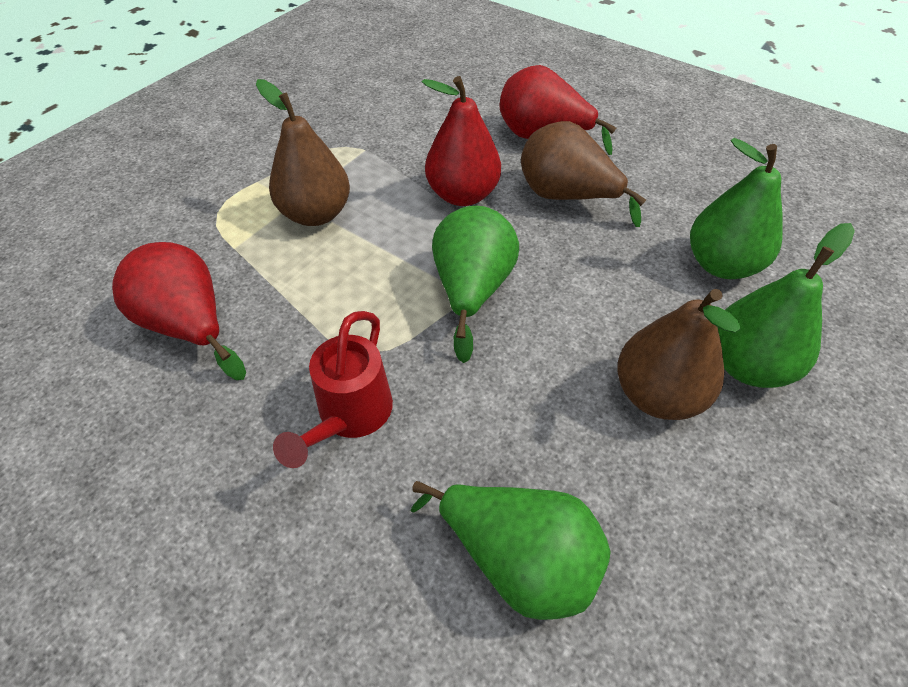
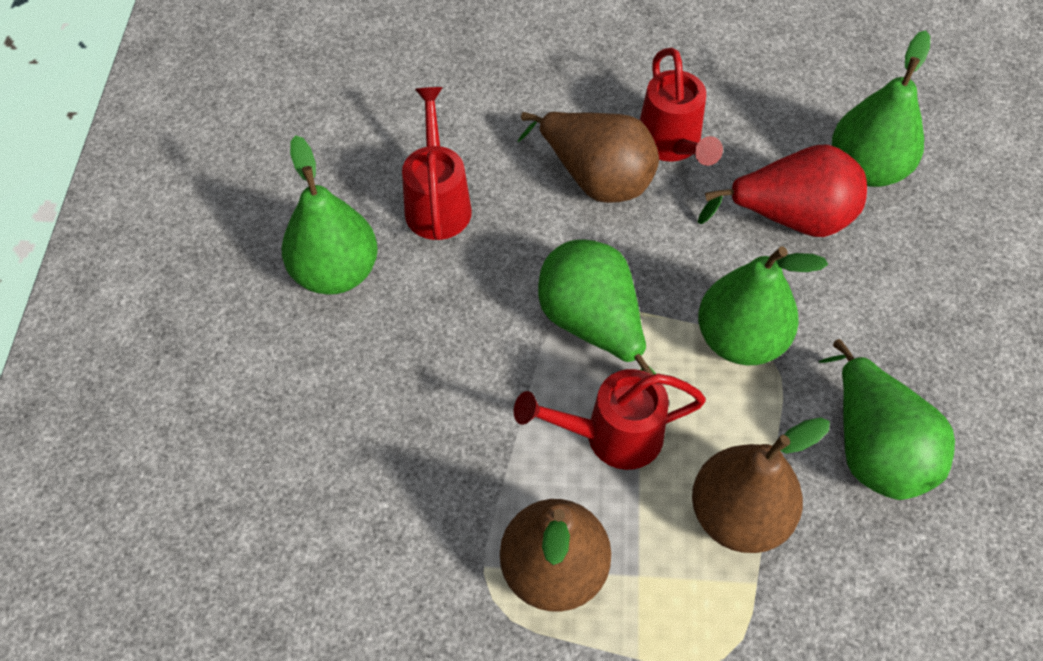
green pear: [410,481,611,620] [432,206,519,363] [690,138,783,279] [718,223,855,388] = 4 -> [282,135,378,295] [538,239,656,375] [698,247,828,365] [819,339,955,500] [832,30,930,187] = 5
red pear: [112,242,246,380] [422,76,501,206] [500,65,616,155] = 3 -> [698,145,867,237] = 1
red watering can: [273,311,393,468] = 1 -> [402,87,472,240] [514,369,706,470] [640,48,723,166] = 3

